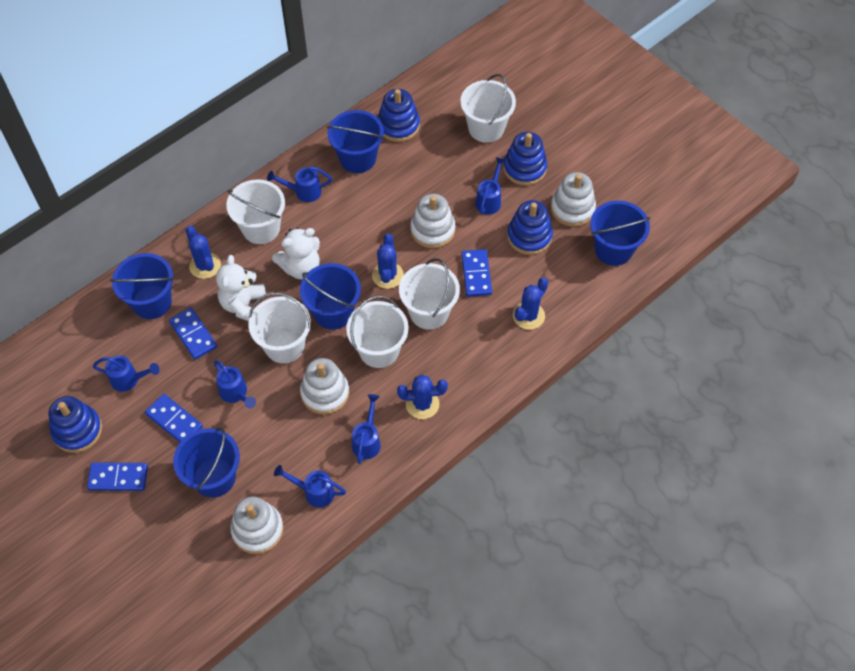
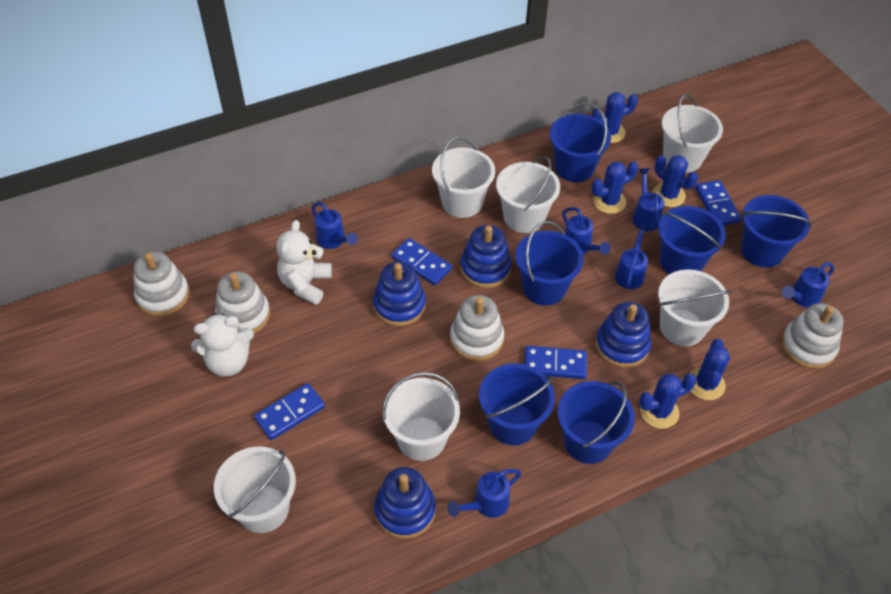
blue bucket: [110,253,174,319] [173,427,240,498] [300,263,361,330] [327,110,384,173] [590,201,650,266] = 5 -> [479,363,555,445] [515,221,584,306] [549,102,611,182] [557,381,635,464] [658,206,726,274] [741,195,812,268] = 6
blue cactus: [186,226,221,279] [372,233,404,289] [397,375,448,419] [513,278,548,330] = 4 -> [592,92,638,143] [592,161,638,214] [639,374,697,429] [652,155,698,207] [689,339,730,400] = 5
white bucket: [226,179,285,244] [249,292,311,363] [346,296,409,368] [399,258,460,330] [460,74,516,143] = 5 -> [214,446,296,533] [382,372,460,461] [432,137,495,218] [496,156,560,233] [658,269,731,346] [662,94,723,173] = 6

